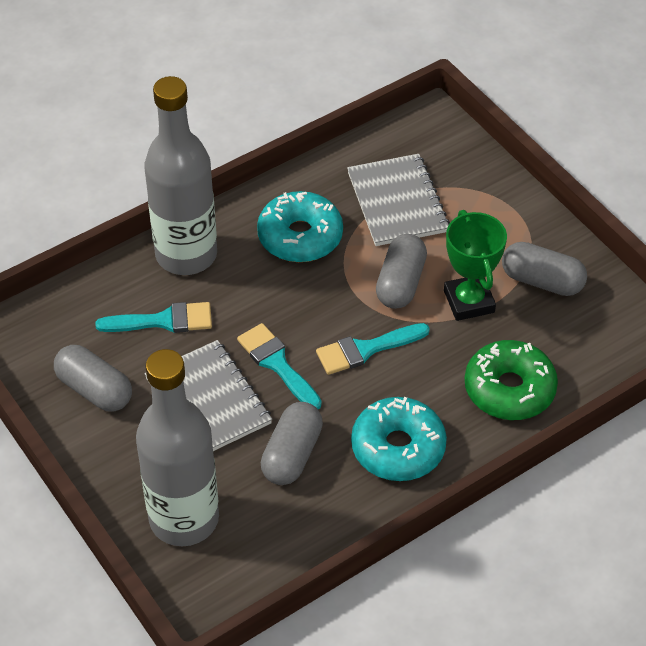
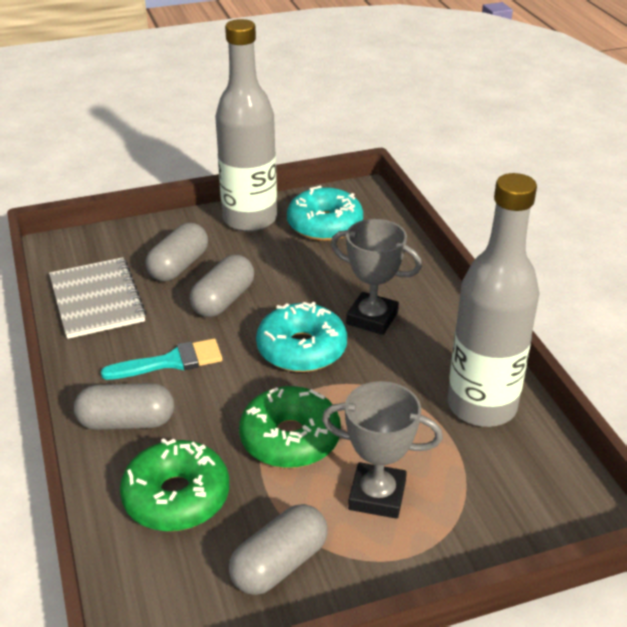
green donut: [465,340,558,420] = 1 -> [120,438,229,531] [239,386,341,468] = 2
green trophy: [444,210,507,321] = 1 -> none = 0
grey notebook: [144,340,272,451] [347,154,450,246] = 2 -> [49,257,147,339] = 1
grey trophy: none = 0 -> [322,381,443,519] [331,219,422,335] = 2
turquoise brush: [95,302,212,333] [237,323,322,409] [316,323,430,375] = 3 -> [101,339,222,380] = 1

